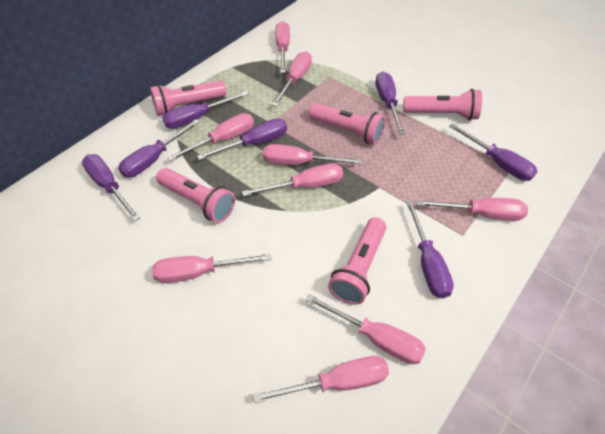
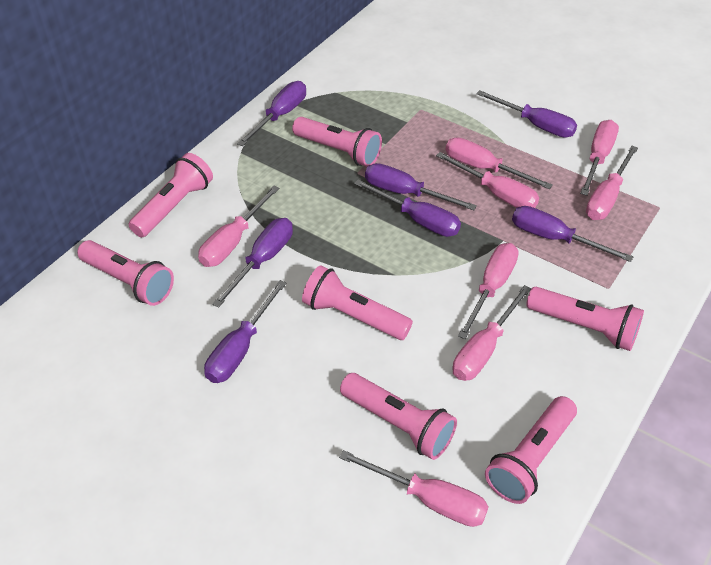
pink flashlight: [150,80,226,116] [156,168,235,223] [309,103,386,145] [328,217,386,305] [403,89,482,120] = 5 -> [77,240,174,306] [128,153,213,237] [292,117,382,167] [302,265,413,340] [340,373,457,460] [485,396,577,504] [526,287,644,351] = 7
pink screwdriver: [152,254,272,283] [167,113,254,161] [242,163,343,197] [253,356,389,403] [263,144,362,165] [272,51,312,106] [275,21,290,73] [305,294,426,364] [417,198,528,221] = 9 -> [198,185,279,267] [339,450,489,527] [436,152,539,208] [445,137,553,189] [452,285,531,381] [458,243,519,339] [580,120,619,195] [586,146,638,220] = 8

